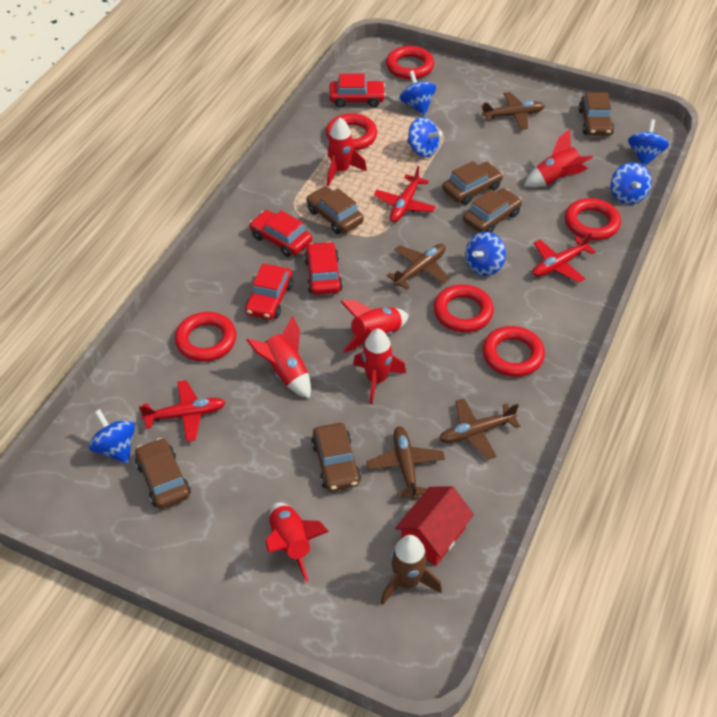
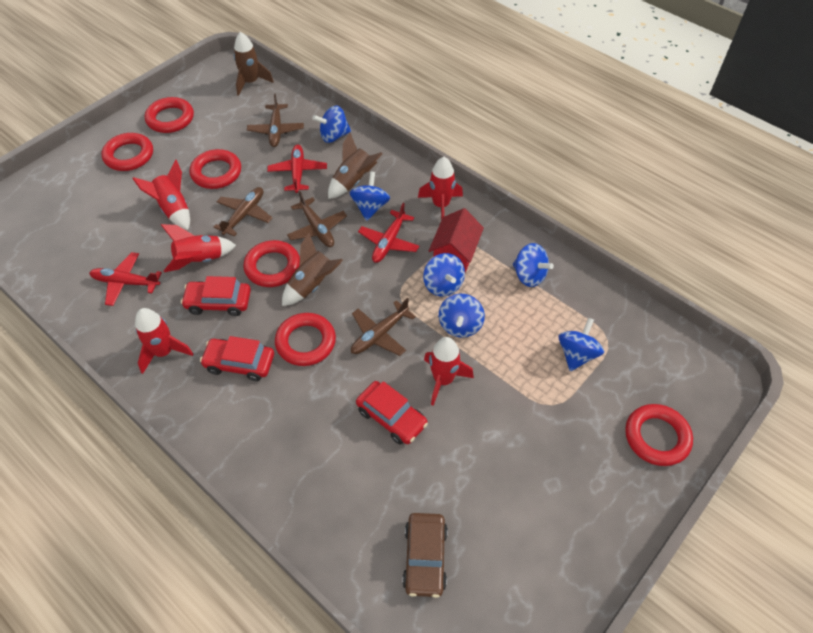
brown car: [135,438,191,509] [307,186,364,234] [311,423,361,491] [442,161,503,205] [463,188,522,233] [579,92,614,136] = 6 -> [402,513,448,598] = 1
brown rocket: [381,535,442,605] = 1 -> [234,32,274,96] [282,233,343,306] [328,133,383,199] = 3
red car: [245,264,293,320] [249,210,312,257] [304,242,343,295] [329,74,386,108] = 4 -> [181,276,251,316] [200,336,274,381] [356,381,428,445] = 3
red rocket: [247,315,311,399] [265,502,329,582] [327,118,367,186] [340,300,409,353] [353,329,406,404] [524,129,593,187] = 6 -> [132,159,190,230] [135,308,193,374] [161,224,236,272] [418,157,463,220] [424,337,474,406] = 5

